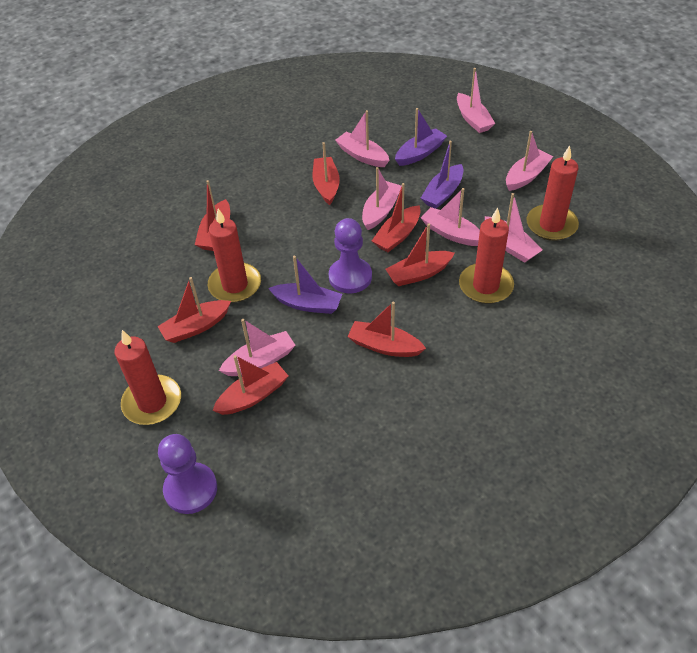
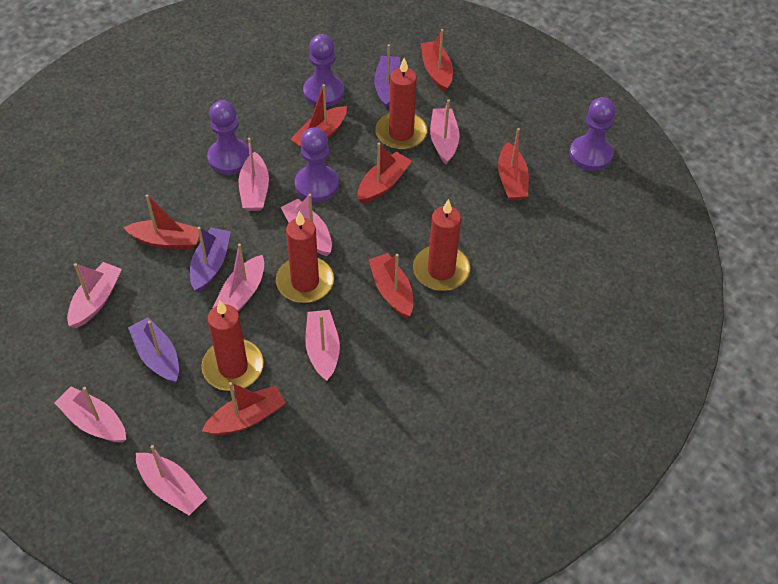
pink boat: [219,319,295,376] [335,110,390,167] [362,167,402,230] [421,188,480,246] [457,68,495,133] [485,193,542,263] [506,131,553,191] = 7 -> [54,386,126,442] [67,262,122,328] [136,445,207,516] [212,244,264,312] [239,138,269,211] [281,194,332,256] [305,310,340,381] [430,99,460,164] = 8
purple pawn: [158,434,217,514] [329,218,372,293] = 2 -> [207,100,250,175] [295,127,339,202] [303,34,344,107] [570,97,616,171] = 4

